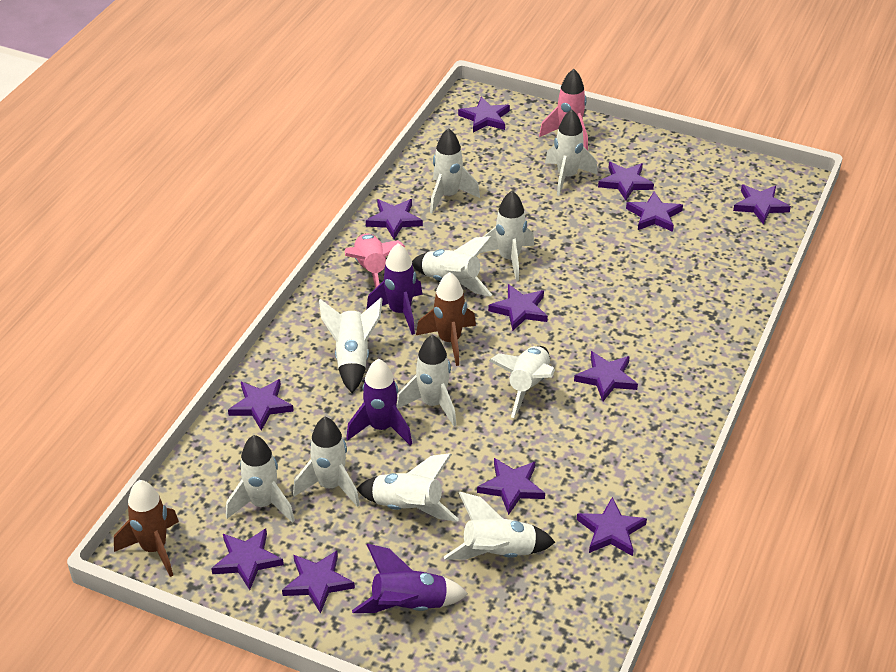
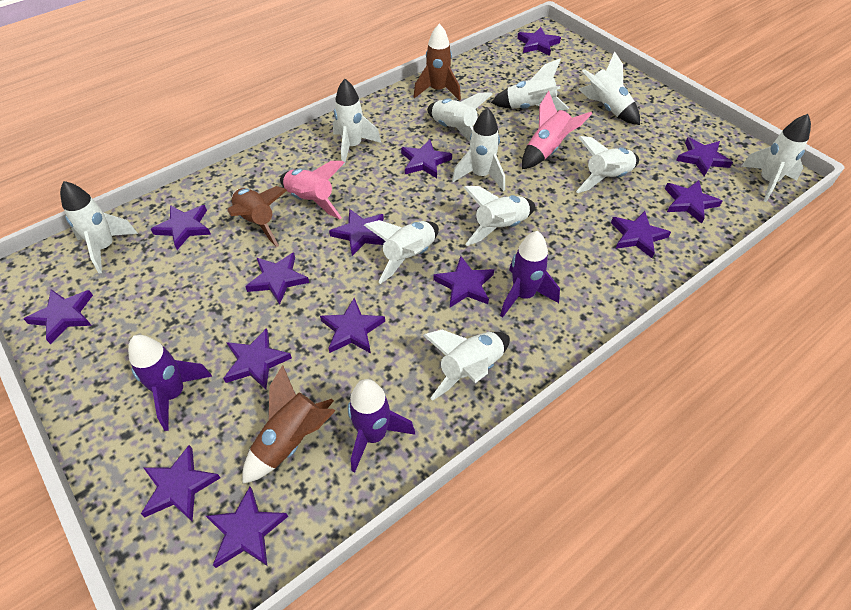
brown rocket: [114,480,179,577] [416,272,476,366] = 2 -> [227,186,287,247] [242,365,336,484] [414,23,461,101] = 3
purple star: [211,528,284,590] [228,379,294,431] [282,551,355,614] [366,199,423,239] [458,97,510,133] [477,458,545,515] [488,284,548,331] [574,351,638,401] [577,497,647,556] [598,162,654,201] [626,192,683,232] [733,185,791,225] = 12 -> [24,290,93,344] [141,445,220,521] [151,205,211,250] [206,487,288,568] [223,328,292,390] [245,252,309,305] [320,298,385,353] [329,209,385,256] [401,139,452,178] [433,256,494,307] [517,27,561,56] [611,211,671,258] [665,180,722,224] [676,137,733,176] = 14

